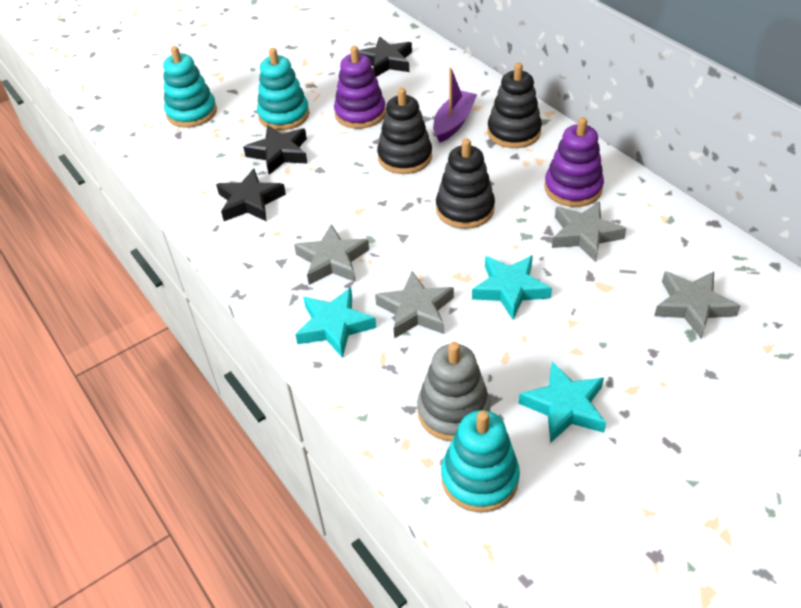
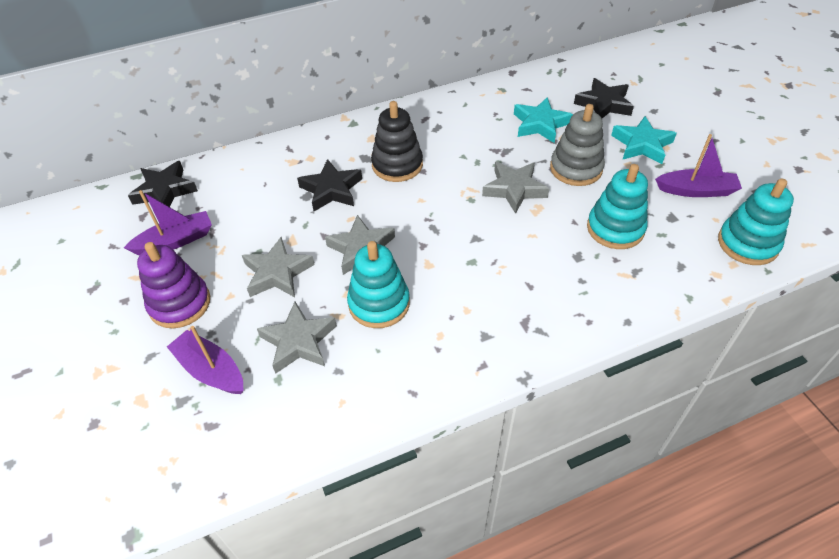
black stacking toy: [377,88,432,174] [436,139,495,229] [487,63,542,148] = 3 -> [371,101,423,182] = 1
purple boat: [433,67,477,143] = 1 -> [124,190,212,255] [167,326,244,394] [655,134,742,197] = 3
purple stacking toy: [334,46,386,129] [544,117,604,207] = 2 -> [137,242,210,328] = 1
turquoise star: [295,287,376,358] [472,255,552,320] [518,361,606,443] = 3 -> [514,97,573,143] [611,116,677,164] = 2

